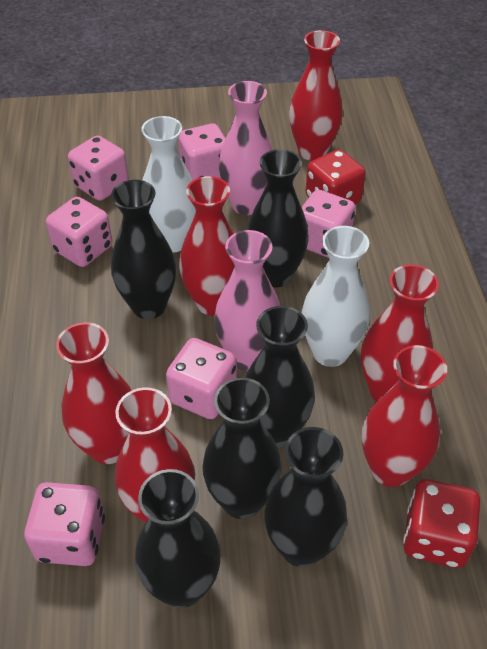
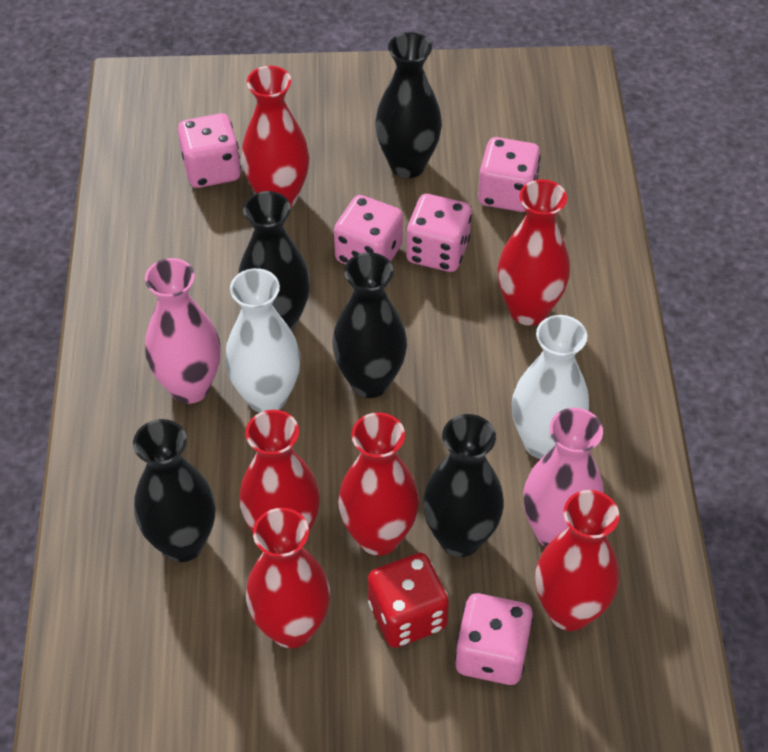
black vase: [111,180,176,319] [135,469,221,608] [202,378,282,519] [245,306,315,448] [247,149,309,288] [264,427,347,567] = 6 -> [133,419,215,562] [238,191,310,331] [332,252,407,398] [375,32,442,178] [423,414,504,557] = 5
pink dice: [24,482,105,566] [46,197,112,267] [68,136,129,201] [166,338,237,419] [178,123,226,180] [302,190,355,258] = 6 -> [178,113,241,188] [334,195,403,264] [406,194,472,272] [455,593,533,685] [478,137,541,212] = 5
red dice: [305,149,366,204] [403,479,480,568] = 2 -> [368,553,449,648] = 1

